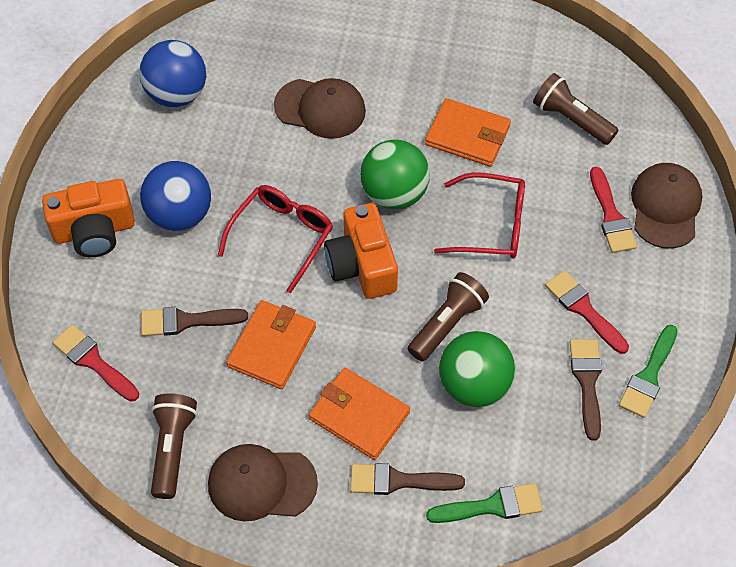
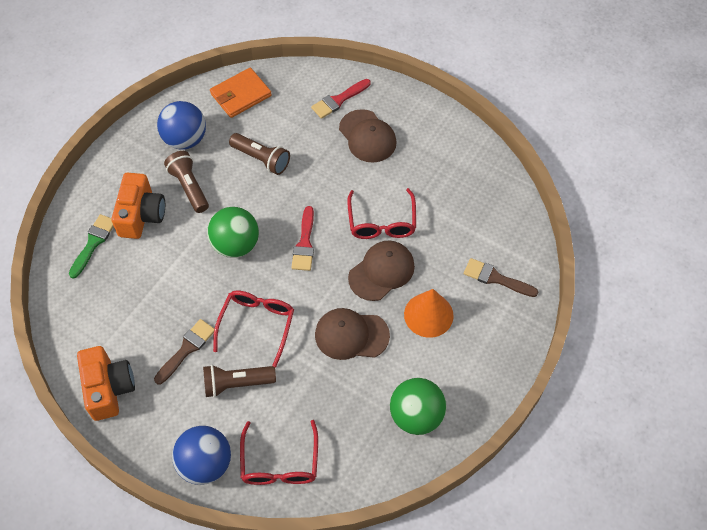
brown brush: [141,307,248,336] [350,463,465,495] [570,339,602,441] = 3 -> [154,319,214,384] [464,258,538,297] = 2
green brush: [426,483,543,523] [619,325,678,418] = 2 -> [69,214,114,279] = 1
orange cone: none = 0 -> [404,289,454,338] = 1
orange wallet: [226,300,316,389] [309,368,410,460] [425,98,511,167] = 3 -> [210,68,272,118] = 1
red brush: [53,324,139,401] [545,270,629,354] [590,167,637,253] = 3 -> [291,206,314,271] [311,79,371,119] = 2
red glasses: [218,185,333,294] [434,172,525,259] = 2 -> [213,290,294,368] [240,420,318,485] [347,188,416,239] = 3

